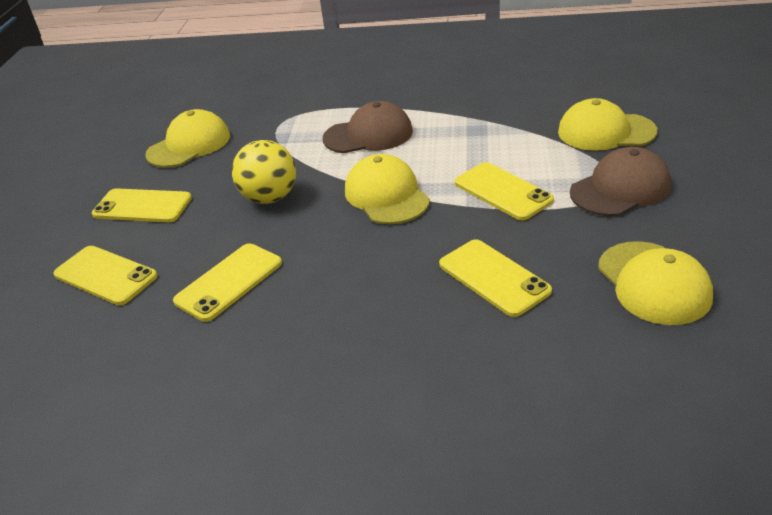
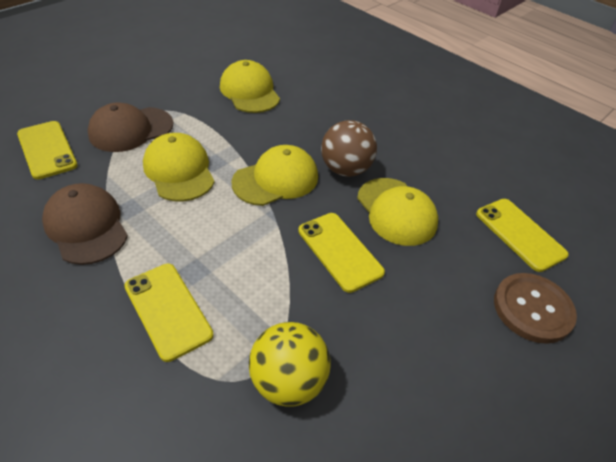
brown ball: none = 0 -> [321,120,377,177] = 1
brown button: none = 0 -> [494,273,577,344] = 1
yellow phone: [54,246,158,305] [92,188,192,222] [173,243,282,322] [439,239,552,317] [455,162,554,220] = 5 -> [17,121,78,179] [124,264,214,362] [298,213,385,293] [476,199,569,272] = 4

